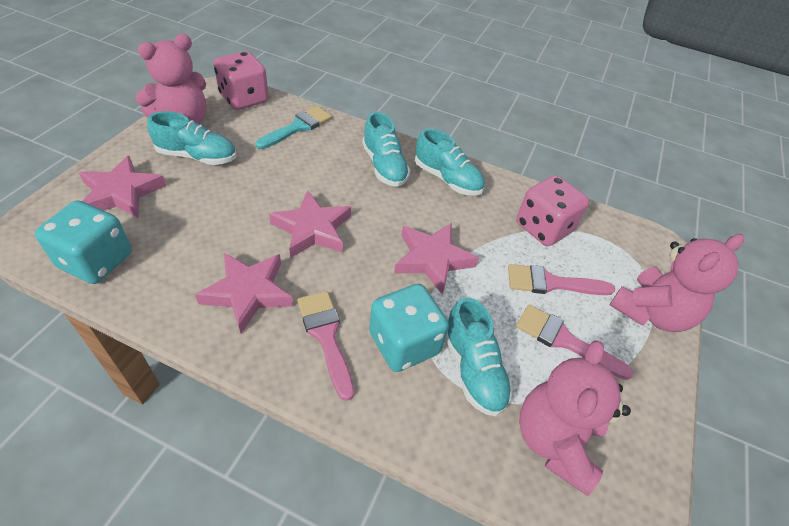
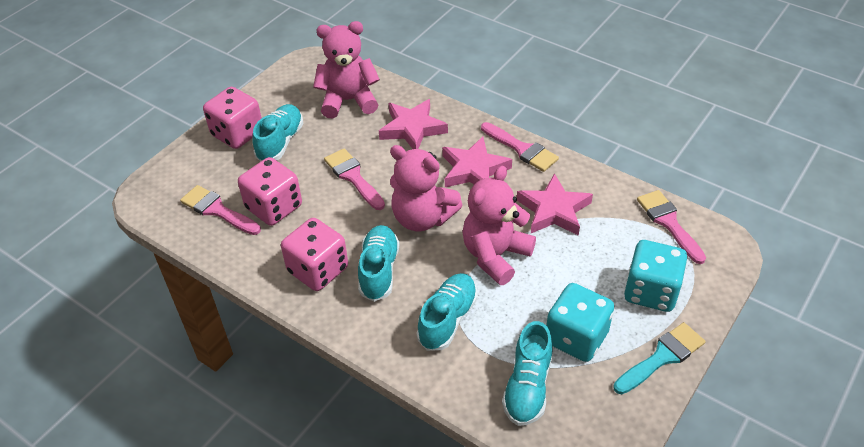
pink brush: [297,291,354,401] [508,264,615,295] [516,304,634,380] = 3 -> [180,185,261,235] [324,148,385,210] [481,122,559,172] [637,190,706,264] = 4
pink dice: [214,51,269,110] [516,175,589,246] = 2 -> [203,87,262,149] [238,157,302,226] [281,218,348,291] = 3
pink star: [79,156,166,218] [195,253,293,333] [269,190,351,258] [394,223,479,295] = 4 -> [379,99,448,149] [442,136,512,187] [517,173,593,236] = 3

